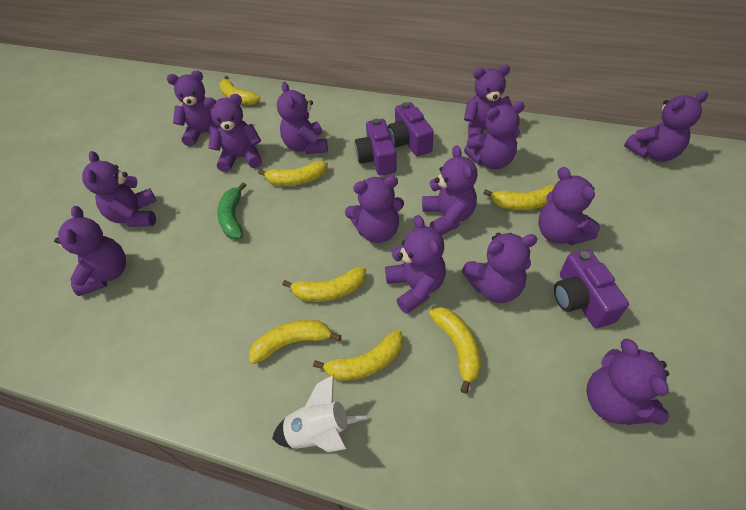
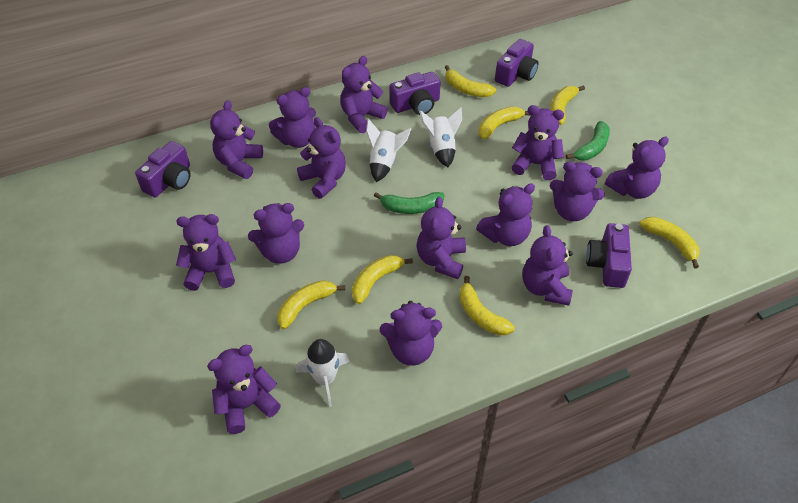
green banana: [217,182,246,239] = 1 -> [374,192,445,214] [566,121,610,160] = 2
purple camera: [355,118,397,176] [388,102,434,156] [554,249,629,328] = 3 -> [135,141,191,197] [389,72,441,115] [495,39,539,87] [586,223,632,288] = 4
white rocket: [272,374,367,452] = 1 -> [296,339,350,407] [366,119,412,182] [419,108,462,167] = 3

